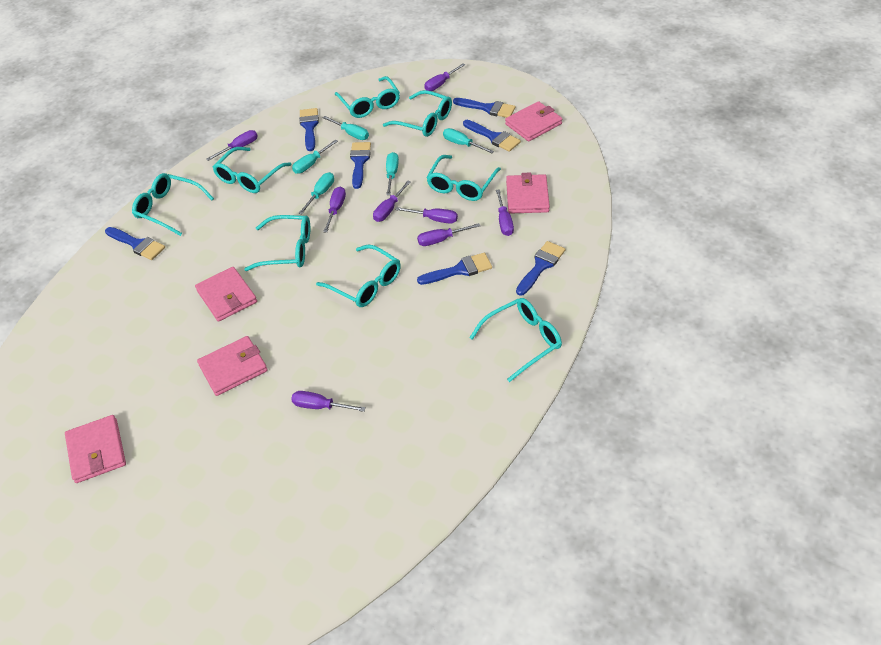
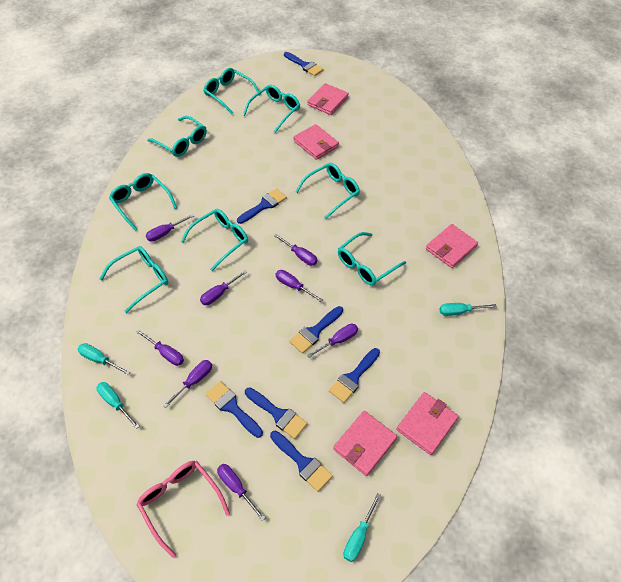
pink glasses: none = 0 -> [136,461,230,558] = 1
turquoise screwdriver: [292,139,338,174] [298,172,334,215] [323,116,369,140] [386,152,399,195] [443,128,494,153] = 5 -> [78,343,130,375] [96,382,140,429] [344,493,381,562] [440,303,497,316] = 4

